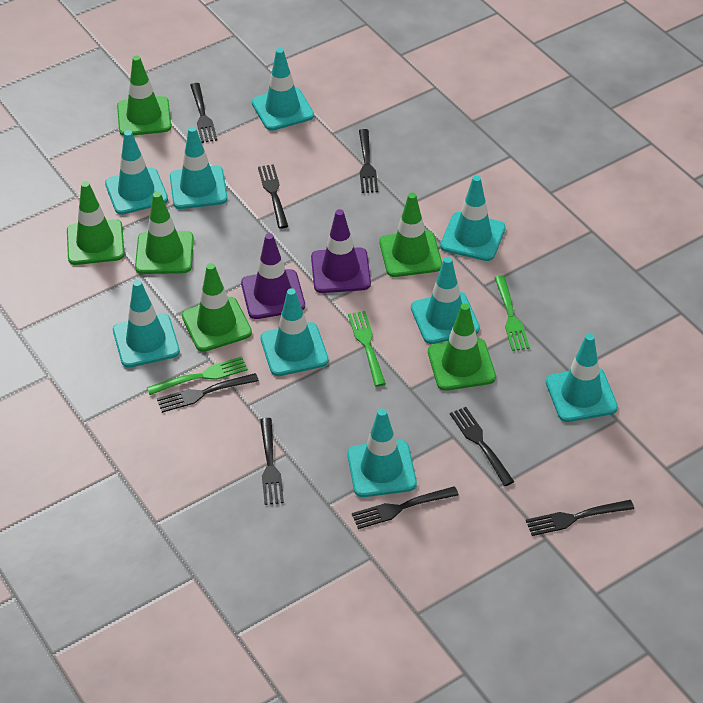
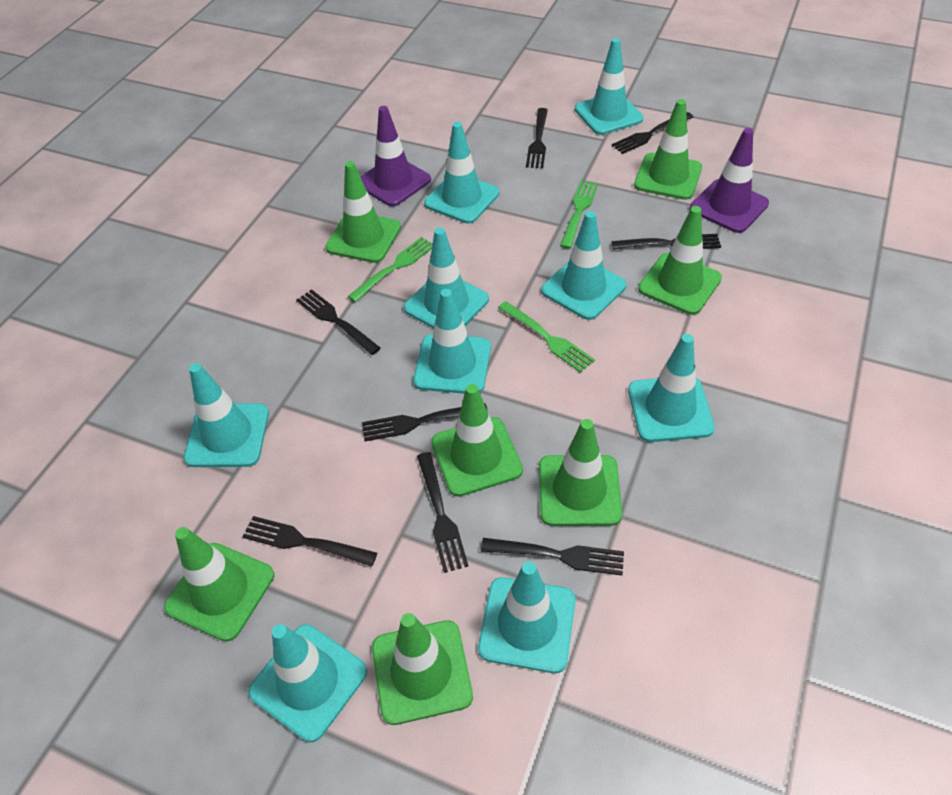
green traffic cone: [67,181,124,265] [117,56,171,136] [135,192,194,274] [182,263,252,352] [380,193,442,277] [428,303,496,391] = 6 -> [164,527,274,642] [325,161,401,263] [372,613,473,725] [431,384,523,497] [539,419,622,526] [634,99,702,200] [638,206,722,315] = 7

